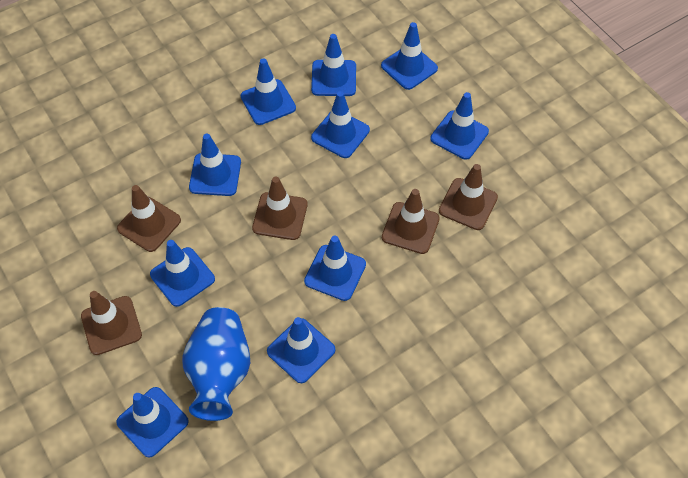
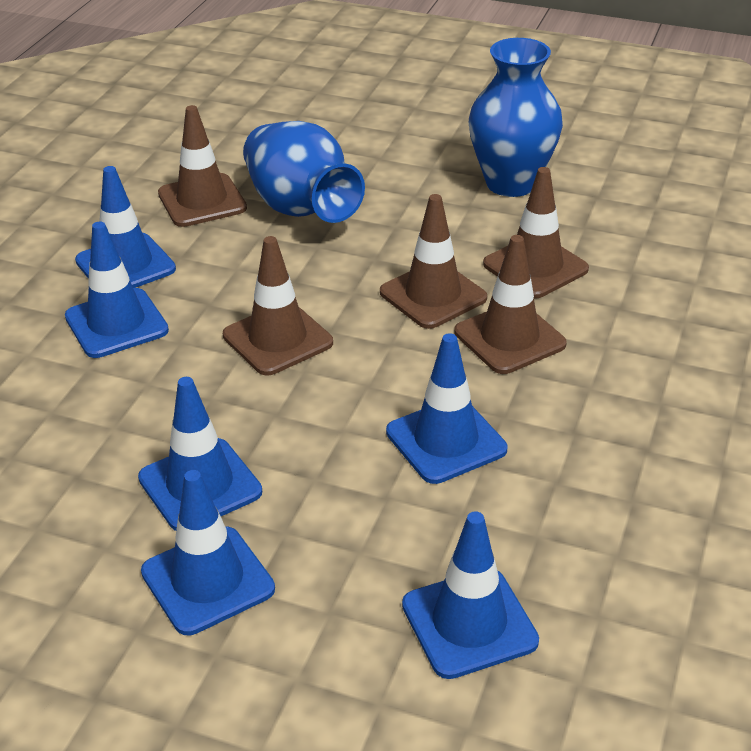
blue traffic cone: [116,387,189,458] [150,240,215,307] [189,133,241,196] [241,58,296,125] [267,317,335,383] [304,236,366,301] [311,34,356,96] [311,91,370,158] [381,22,438,90] [430,92,489,160] = 10 -> [65,222,169,358] [75,166,176,288] [138,377,262,531] [141,470,275,635] [386,333,507,484] [402,511,539,679] = 6
blue vase: [182,307,250,421] = 1 -> [243,121,365,223] [469,38,563,197] = 2

